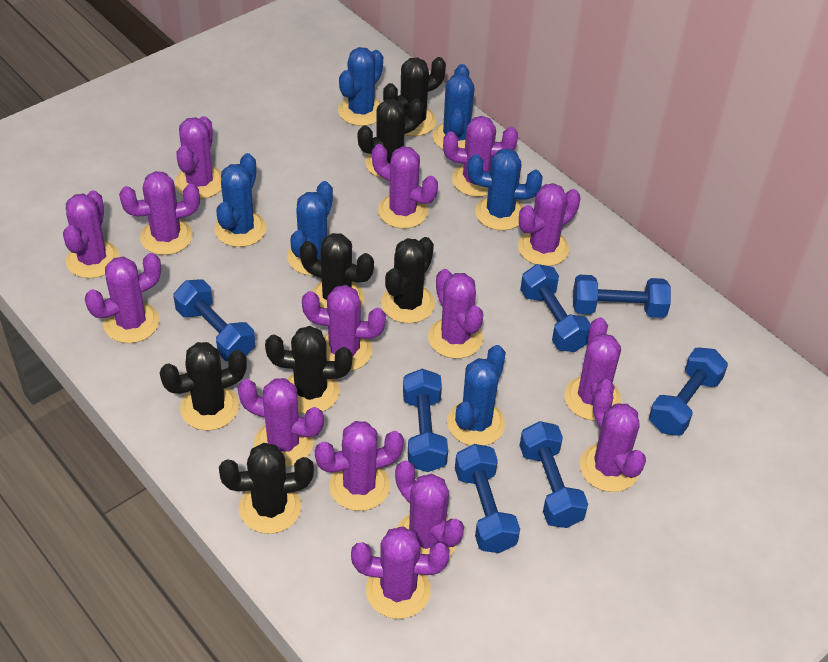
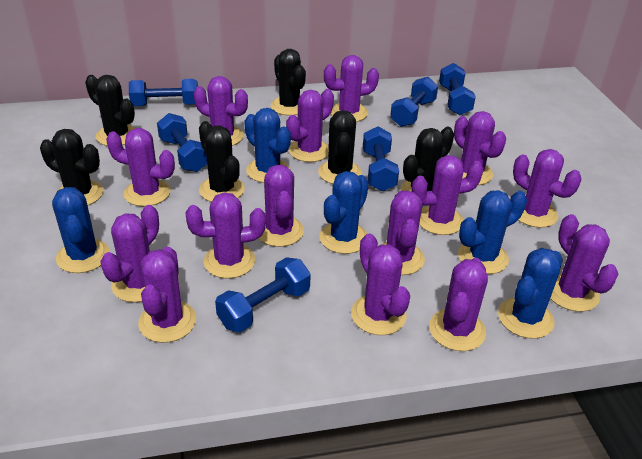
black cactus: [159,342,247,430] [219,443,314,534] [265,326,353,414] [300,233,374,308] [358,99,423,179] [381,237,435,323] [383,57,446,136] = 7 -> [40,129,103,205] [85,75,135,146] [199,121,245,202] [271,49,306,116] [318,110,362,184] [400,127,454,192] = 6
blue cactus: [215,153,266,247] [287,181,333,276] [338,47,383,126] [433,64,475,149] [447,345,506,446] [467,148,543,230] = 6 -> [52,187,109,273] [244,108,291,183] [320,171,369,254] [458,190,527,274] [498,248,563,339] = 5
blue dumbbell: [173,279,255,361] [403,369,448,472] [455,444,520,553] [519,421,588,528] [520,264,591,352] [573,275,671,318] [649,348,728,436] = 7 -> [129,79,198,106] [157,113,207,172] [215,257,311,332] [363,127,399,191] [390,77,438,127] [439,63,476,115] = 6

